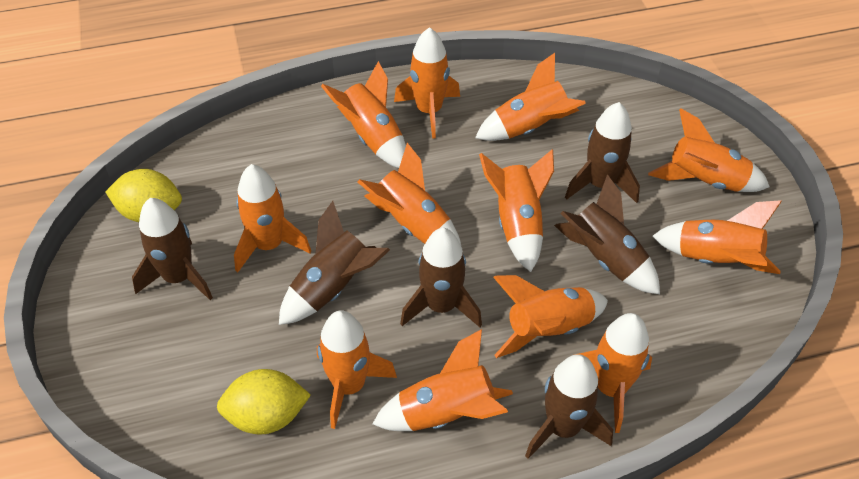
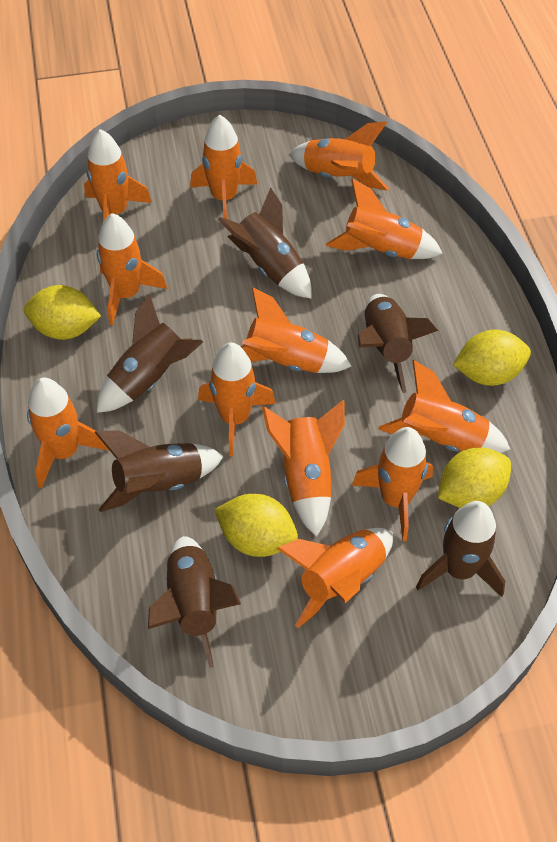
yellow lemon: [105,169,182,222] [217,369,311,435] = 2 -> [24,285,101,340] [214,494,298,557] [438,447,511,508] [453,329,531,386] = 4

